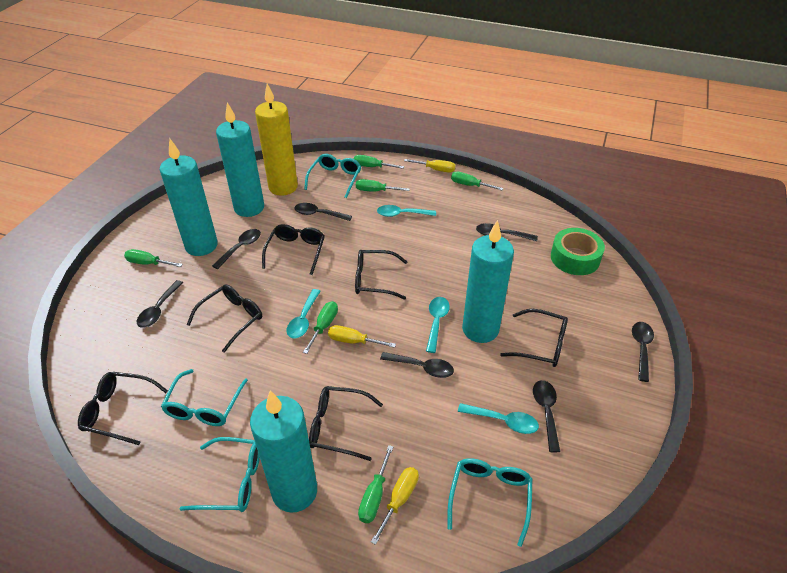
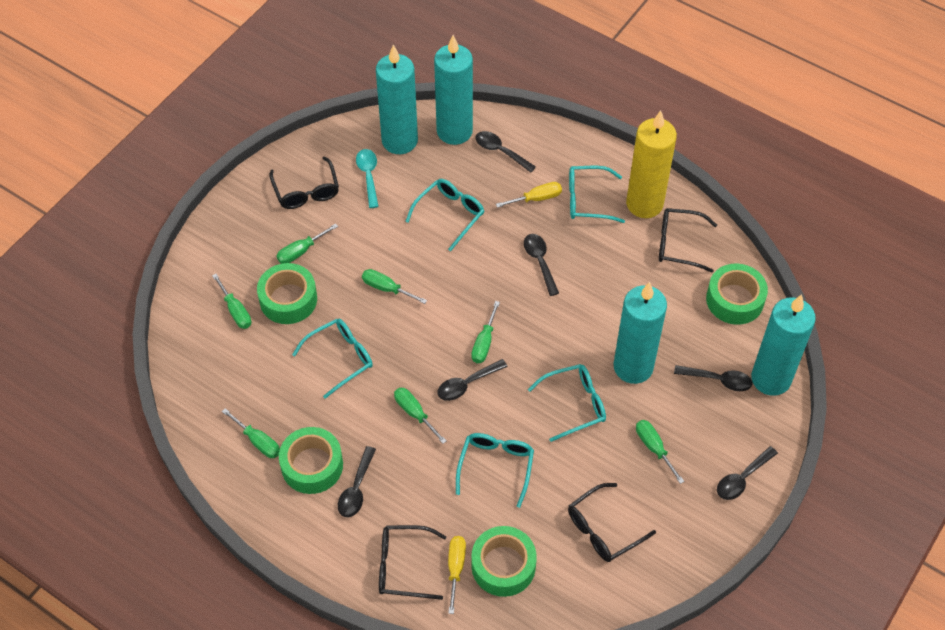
black glasses: [78,372,168,445] [187,284,262,353] [262,224,325,275] [309,386,383,461] [355,250,407,300] [500,309,568,367] = 6 -> [269,157,339,209] [379,525,447,600] [568,483,656,562] [659,208,717,272] = 4
black spoon: [137,280,183,328] [212,229,261,269] [294,203,352,221] [380,352,454,378] [476,223,538,241] [533,380,560,452] [632,322,654,382] = 7 -> [338,446,376,517] [437,359,508,401] [476,131,536,173] [524,234,559,296] [674,365,753,391] [717,446,778,500] = 6
green screwdriver: [124,249,183,267] [303,301,338,354] [354,155,404,169] [356,179,410,192] [358,445,393,523] [451,172,503,190] = 6 -> [212,274,251,329] [222,408,280,458] [276,223,338,264] [362,269,427,304] [394,388,447,444] [471,301,500,363] [636,420,685,484] = 7
green tape: [551,228,605,275] = 1 -> [257,263,317,324] [279,427,343,494] [471,526,537,597] [706,263,768,325] = 4
turquoise glasses: [161,369,248,426] [180,437,260,512] [304,154,361,198] [447,458,533,547] = 4 -> [292,319,373,399] [405,179,484,251] [456,433,534,508] [528,364,606,442] [569,166,625,223] = 5
turquoise spoon: [287,289,321,338] [377,205,436,217] [426,297,450,353] [458,403,539,434] = 4 -> [356,149,379,208] = 1
yellow screwdriver: [328,325,396,348] [371,467,419,545] [404,159,456,173] = 3 -> [448,536,466,614] [496,182,562,208] = 2

